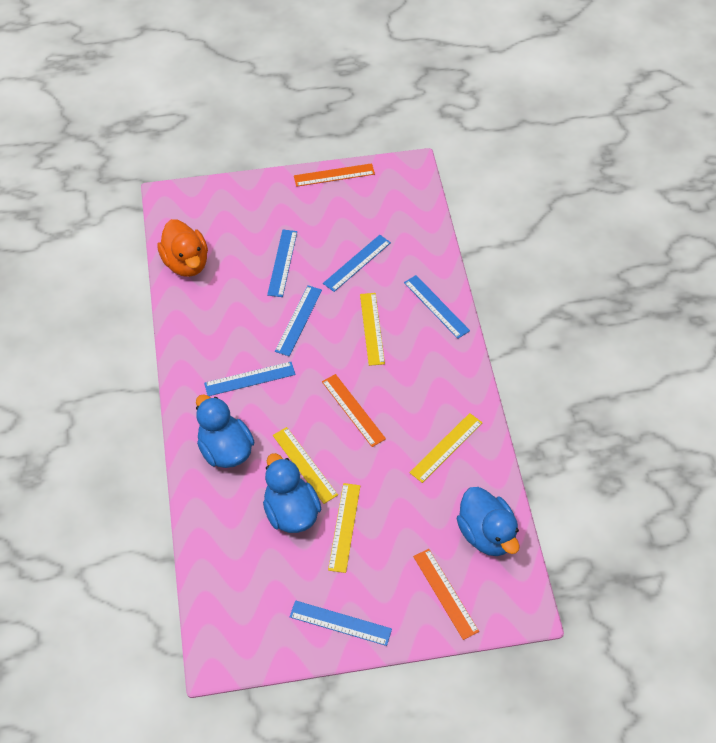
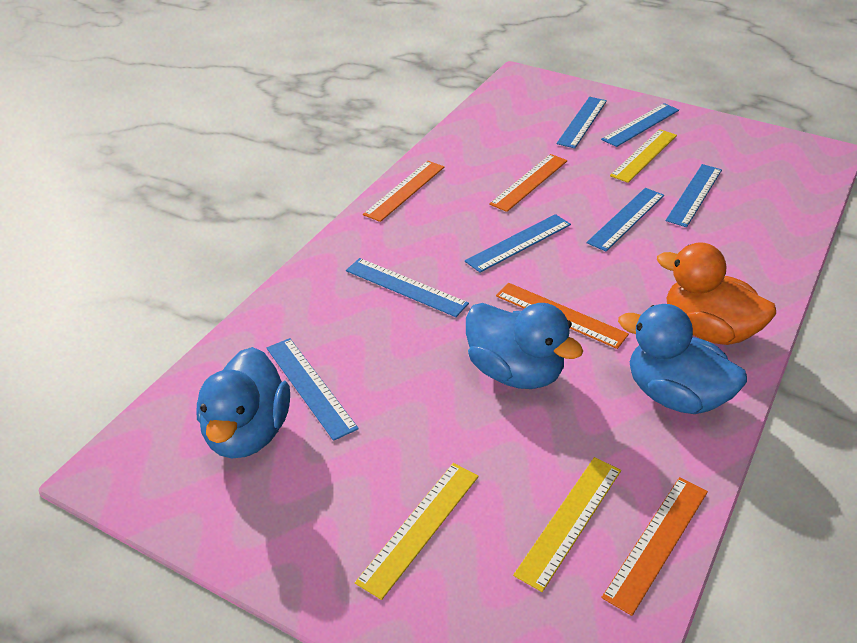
blue ruler: [204,362,295,396] [267,230,297,297] [275,285,322,356] [290,600,392,646] [323,235,391,292] [404,275,470,339] = 6 -> [267,338,359,441] [346,258,469,317] [465,214,571,273] [556,97,607,148] [587,188,664,251] [601,103,679,147] [665,164,722,227] = 7
orange ruler: [294,163,375,187] [322,374,386,447] [413,549,479,640] = 3 -> [363,161,444,222] [489,154,568,212] [496,283,629,349] [601,477,708,616] = 4
yellow ruler: [273,427,338,504] [328,483,360,573] [360,293,385,366] [409,413,482,483] = 4 -> [355,463,479,600] [513,457,621,592] [610,129,677,183] = 3

